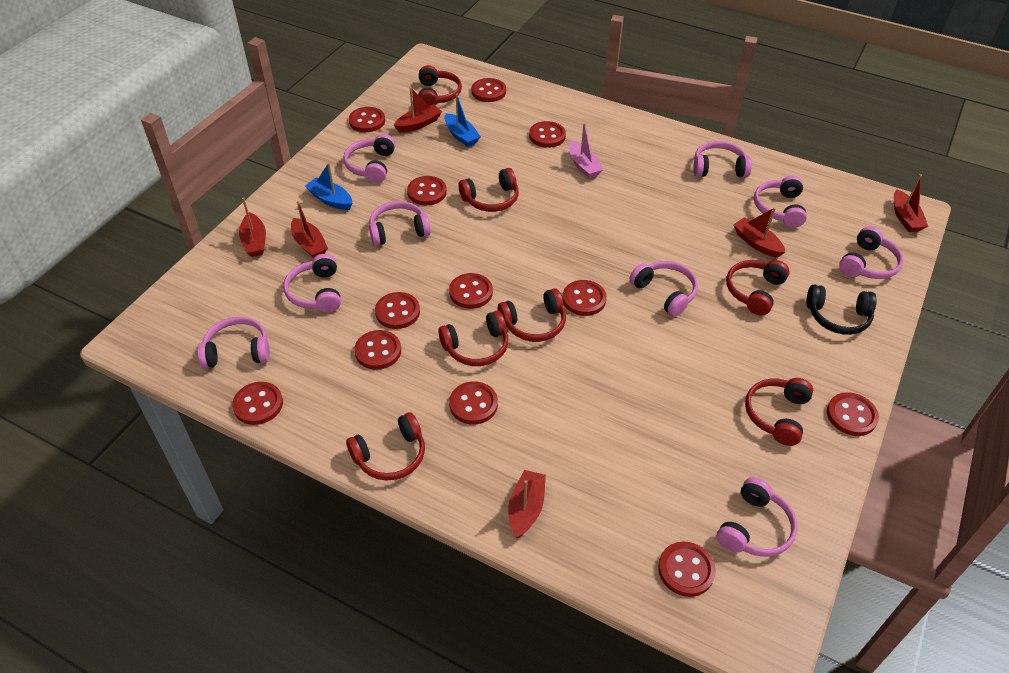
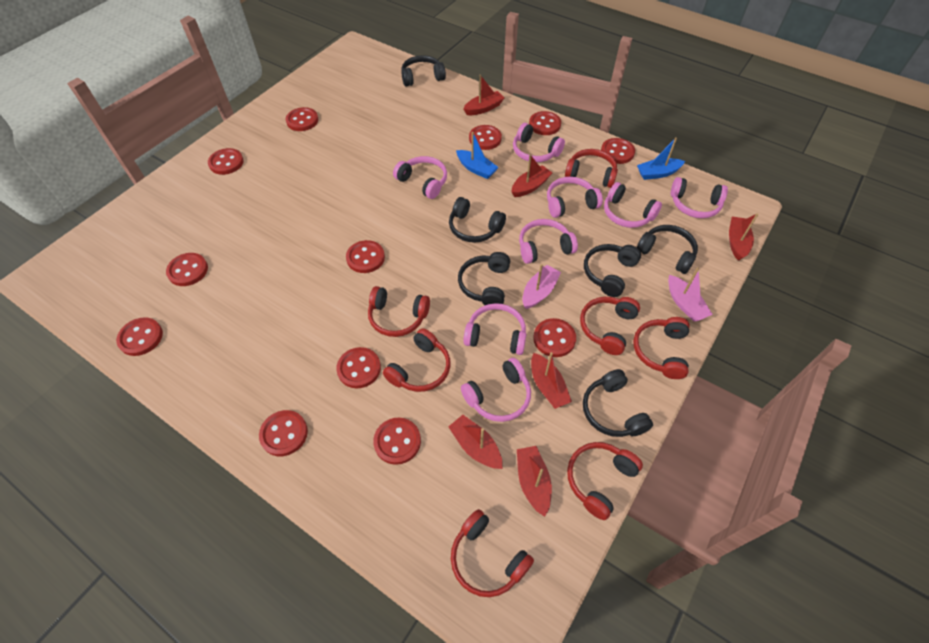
black headphones: [806,285,877,335] = 1 -> [401,55,446,87] [449,197,506,243] [458,252,510,305] [583,369,653,437] [584,244,641,297] [637,225,698,274] = 6
pink boat: [569,123,603,178] = 1 -> [523,264,561,309] [668,267,713,322] = 2
pink headphones: [197,317,270,368] [283,254,341,312] [343,134,396,183] [369,201,431,246] [630,261,698,317] [693,141,752,177] [717,477,797,557] [754,176,807,227] [839,226,903,279] = 9 -> [393,156,447,199] [461,358,531,422] [463,303,527,355] [513,123,565,162] [519,219,578,264] [547,177,603,218] [604,182,662,228] [671,177,728,218] = 8

